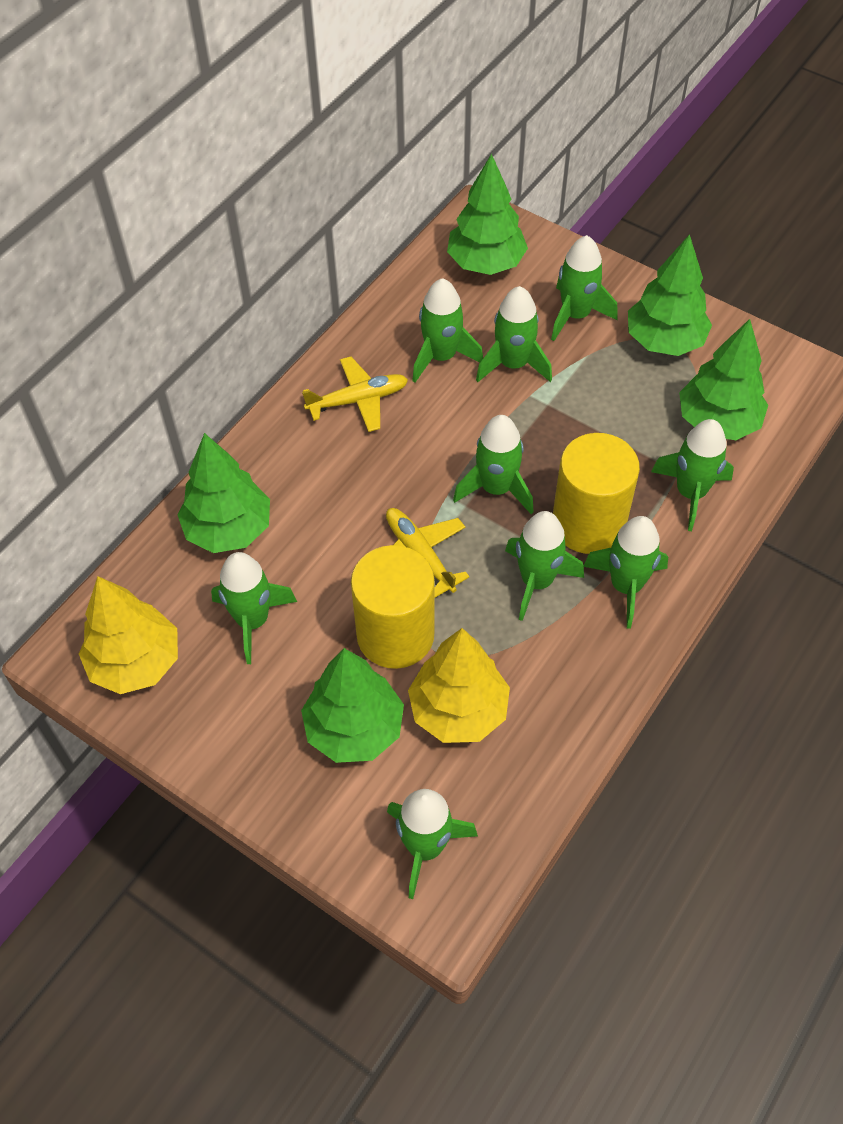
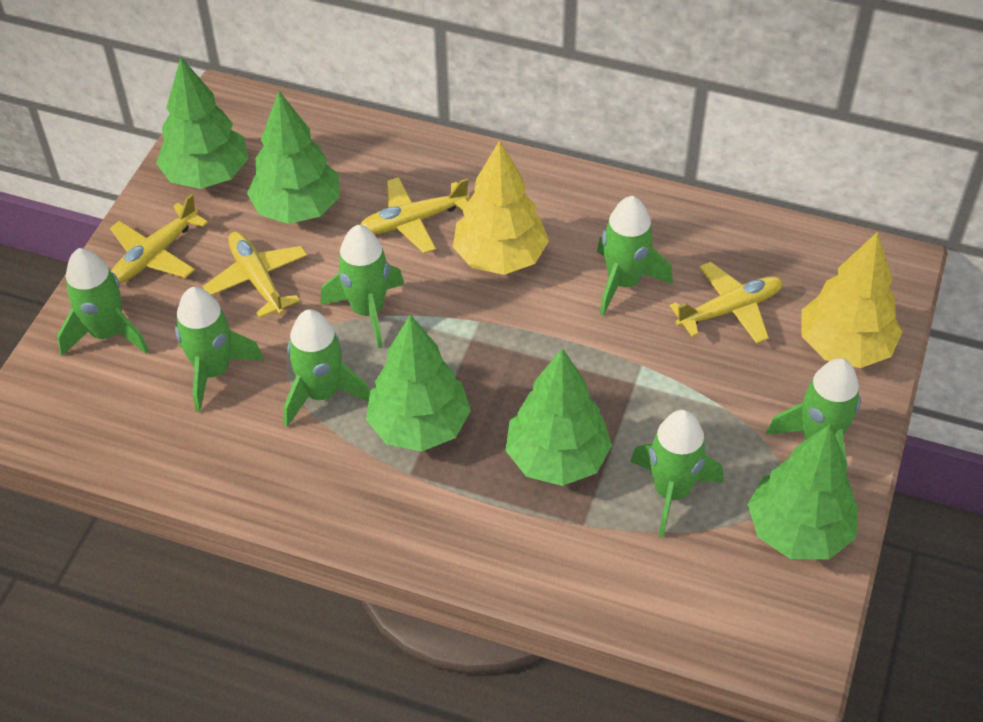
green rocket: [211,552,297,664] [387,789,478,899] [412,278,483,382] [453,415,534,514] [476,286,552,382] [505,511,584,621] [551,235,618,341] [584,516,668,629] [651,419,734,531] = 9 -> [57,248,149,356] [175,287,264,412] [283,309,370,427] [320,225,404,348] [597,196,673,316] [630,410,723,538] [766,358,861,471] = 7
yellow cylinder: [351,545,435,669] [553,433,640,554] = 2 -> none = 0
yellow plane: [302,356,408,432] [386,508,470,598] = 2 -> [110,194,208,283] [202,232,307,318] [360,177,470,253] [670,262,783,344] = 4

